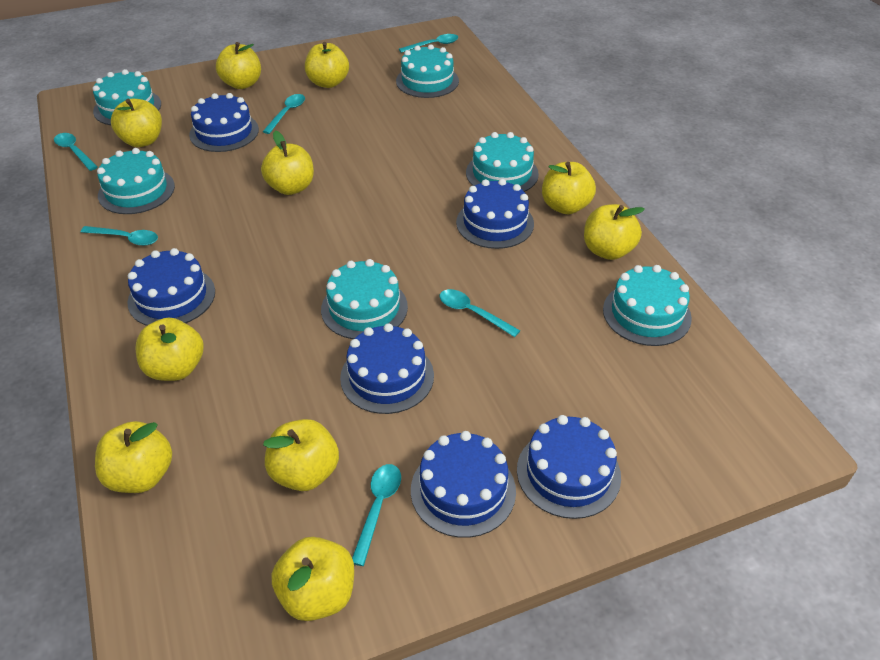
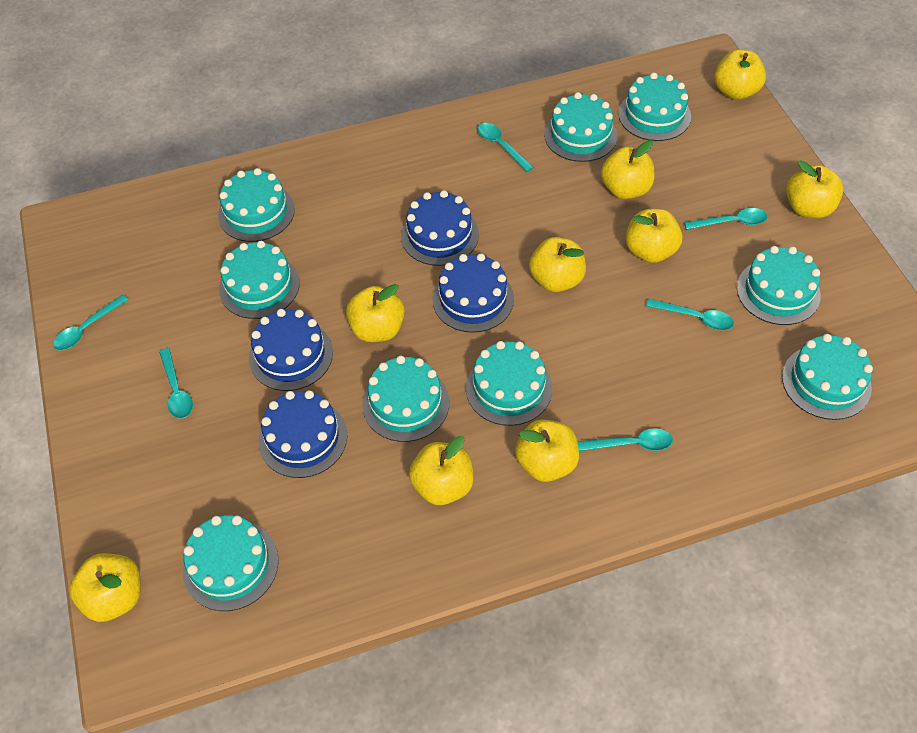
blue cake: [127,248,215,326] [189,93,259,152] [340,323,434,414] [411,431,516,538] [456,179,534,249] [517,415,621,519] = 6 -> [249,309,333,391] [258,390,348,478] [401,190,479,266] [432,254,514,333] = 4
turquoise cake: [92,69,161,125] [97,148,175,214] [321,259,408,339] [396,44,459,98] [466,132,539,192] [603,265,692,346] = 6 -> [183,515,279,611] [218,168,295,242] [219,241,300,319] [362,356,449,442] [466,341,552,426] [544,92,618,162] [618,73,691,141] [737,246,821,325] [782,334,873,420] = 9
yellow apple: [95,421,172,493] [111,99,162,147] [135,318,204,381] [216,42,261,89] [261,131,314,195] [263,419,339,491] [272,537,354,621] [305,42,349,88] [542,162,596,214] [584,204,645,260] = 10 -> [69,553,141,622] [346,284,405,342] [409,436,473,505] [515,419,579,482] [529,237,586,292] [601,140,654,199] [626,209,682,263] [714,50,766,100] [786,160,844,218] = 9

